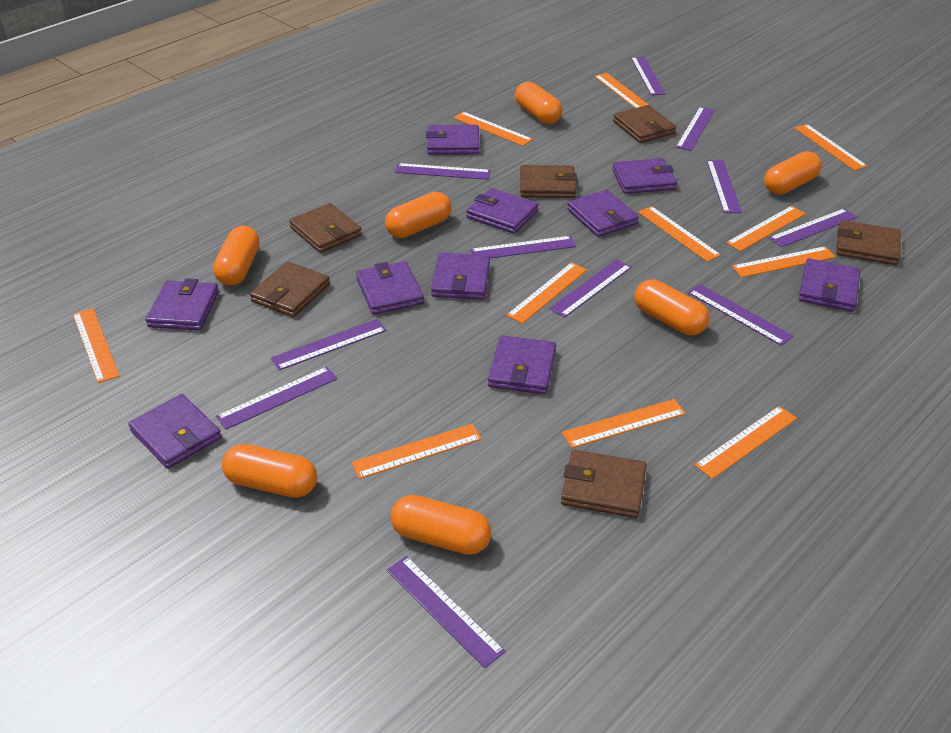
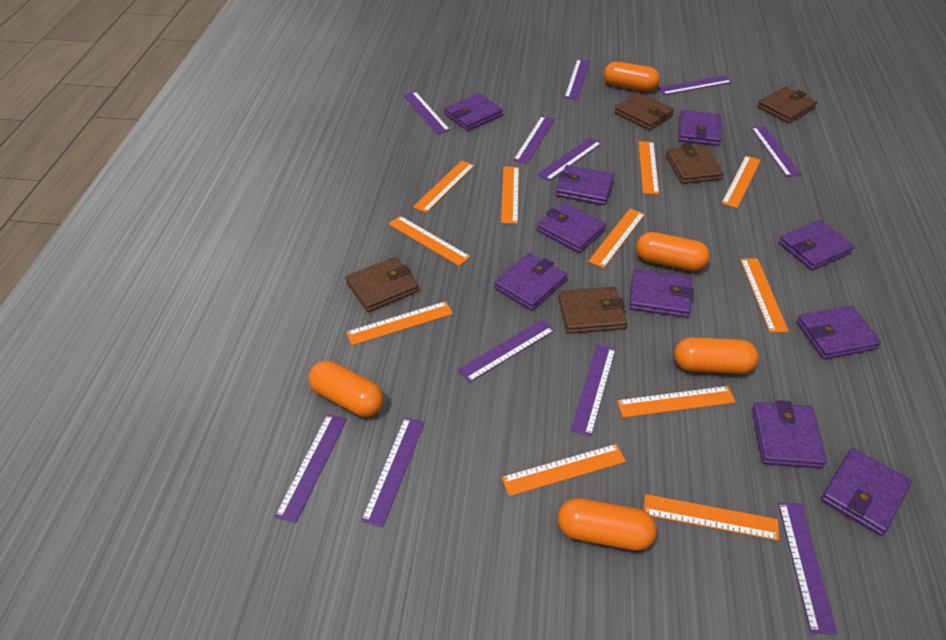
brown wallet: [250,261,330,317] [289,203,362,253] [520,165,577,198] [561,450,647,518] [613,105,676,143] [836,220,901,265] = 6 -> [346,257,419,312] [558,287,627,334] [614,92,674,130] [666,144,724,184] [758,86,817,123] = 5
orange capsule: [213,226,260,285] [222,444,317,498] [385,192,451,238] [391,495,491,555] [515,82,563,124] [634,280,710,335] [764,151,822,194] = 7 -> [308,361,384,417] [558,498,657,551] [604,62,660,91] [636,232,710,271] [674,337,759,374] = 5

